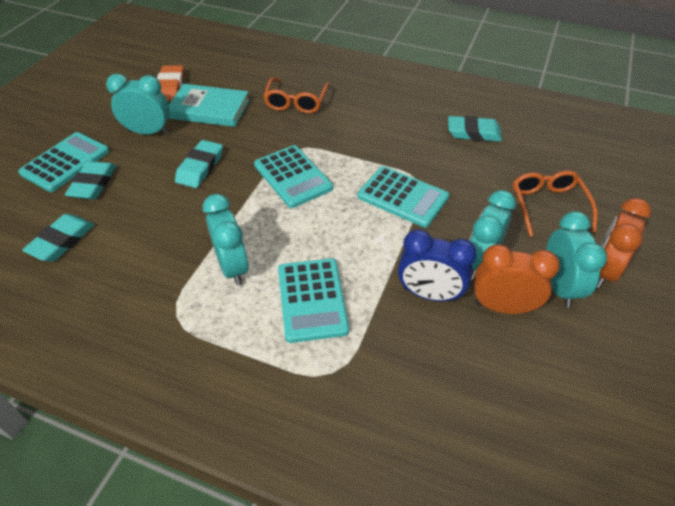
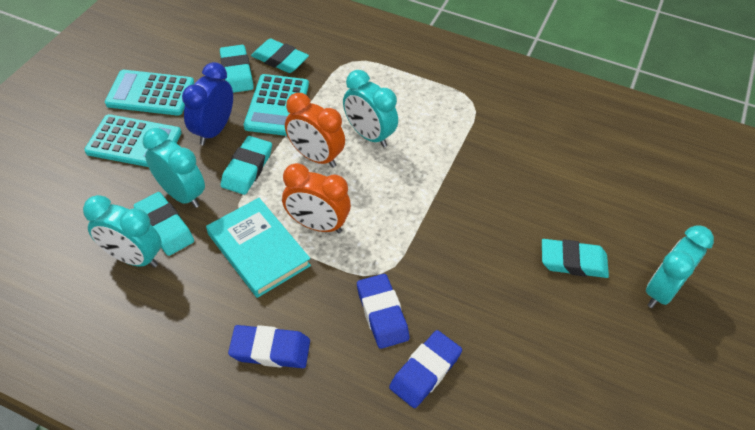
blue eraser: none = 0 -> [228,325,310,368] [357,274,409,349] [389,330,462,408] = 3
orange eraser: [157,65,184,101] = 1 -> none = 0
orange glasses: [263,77,329,113] [513,171,598,237] = 2 -> none = 0
turquoise calculator: [18,132,109,192] [254,145,333,208] [278,258,349,343] [358,166,449,227] = 4 -> [84,114,181,167] [105,70,194,116] [244,74,309,136] = 3
turquoise eraser: [22,214,95,262] [65,161,116,199] [175,140,223,188] [448,116,502,142] = 4 -> [134,192,194,256] [220,45,254,93] [221,136,272,195] [251,38,309,73] [542,239,609,278] = 5

